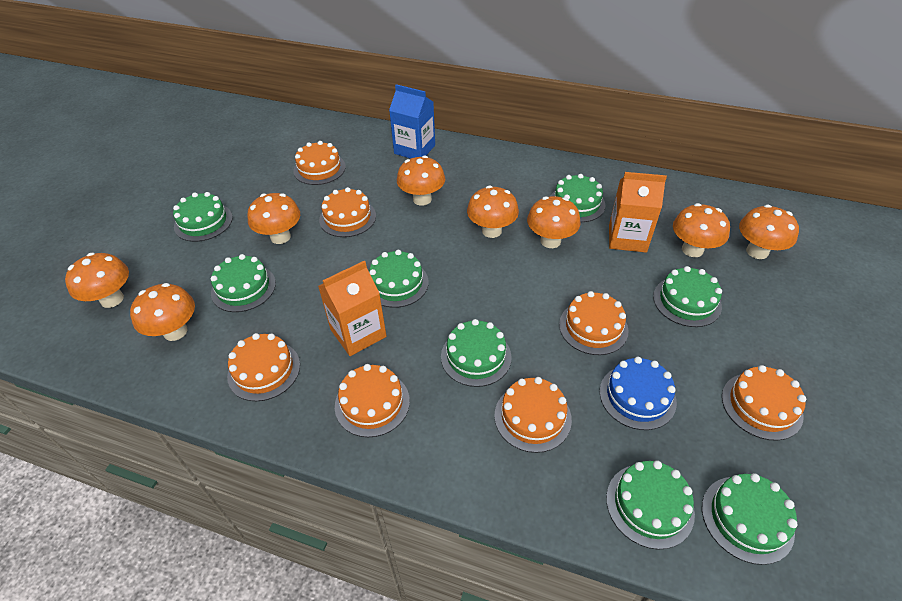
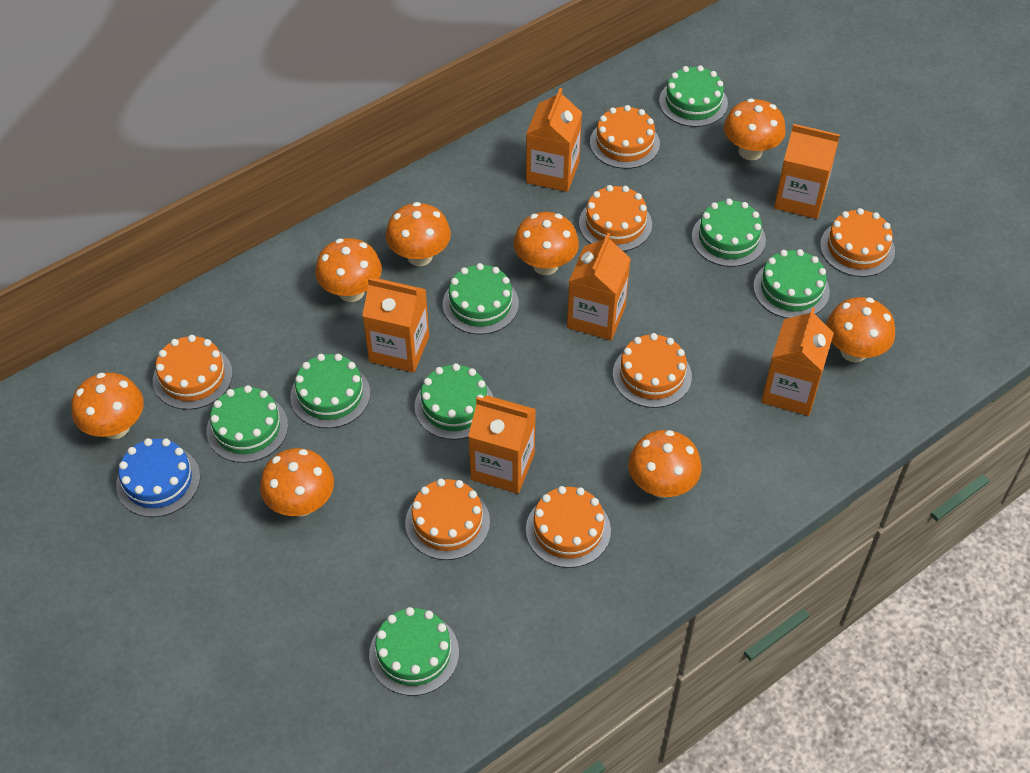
blue carton: [389,84,435,159] = 1 -> none = 0
orange carton: [318,261,386,356] [609,172,667,253] = 2 -> [362,277,429,373] [468,395,536,494] [526,88,582,192] [567,233,631,340] [761,307,834,416] [774,124,840,219] = 6

